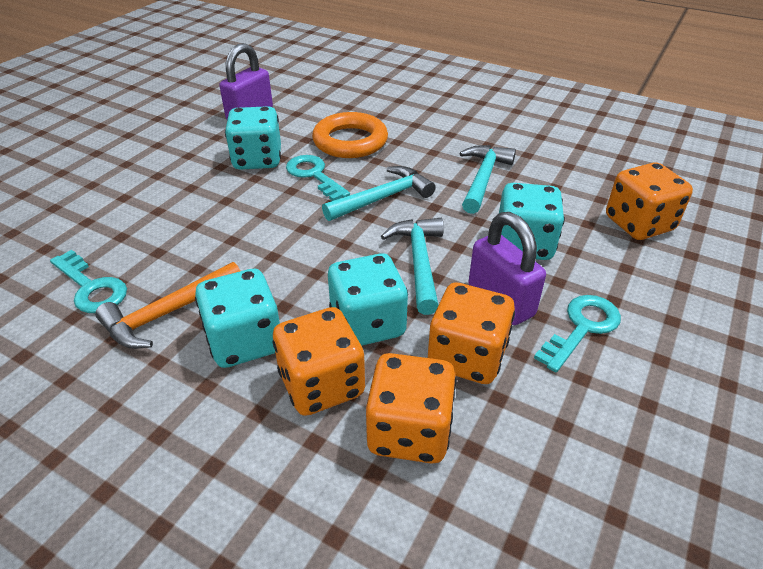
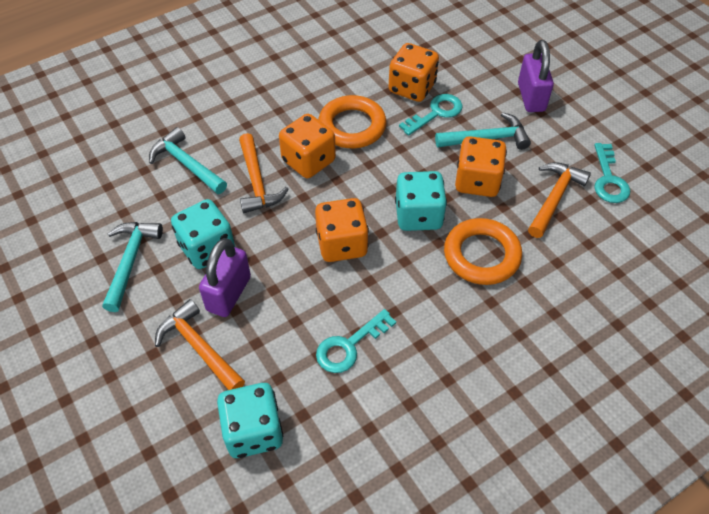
orange hammer: [95,262,241,349] = 1 -> [155,299,245,390] [239,133,288,213] [528,162,591,238] = 3
orange ring: [312,112,388,158] = 1 -> [318,95,387,148] [444,218,522,285] = 2
turquoise dice: [195,269,280,368] [225,106,281,170] [328,253,408,346] [499,183,565,260] = 4 -> [171,199,235,269] [217,383,283,458] [395,171,447,231] = 3

